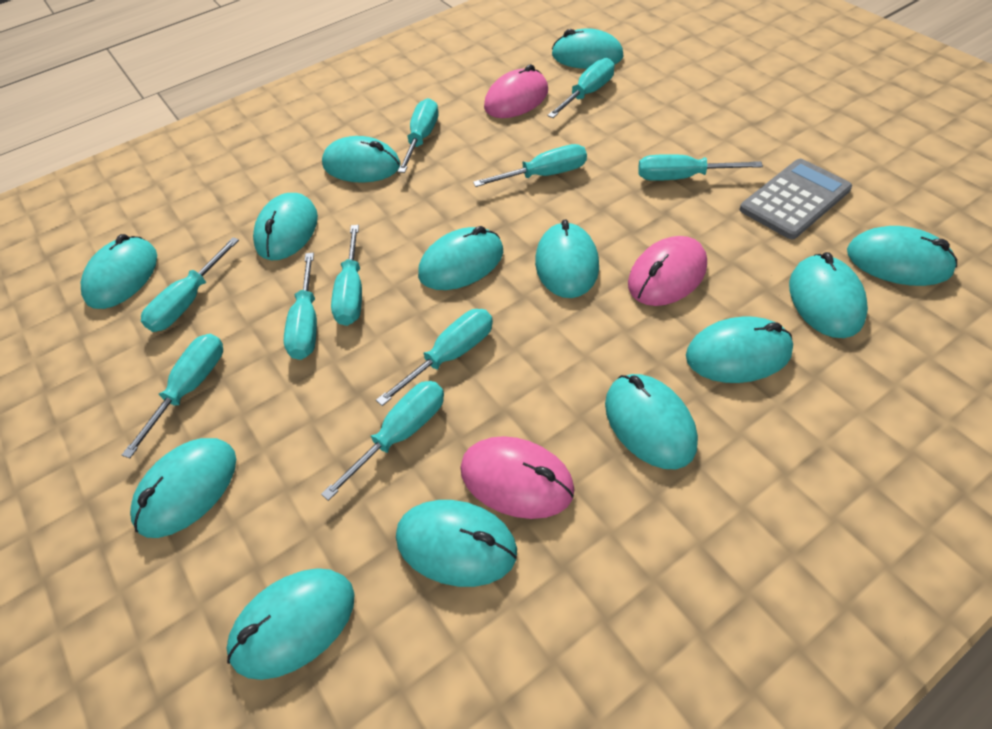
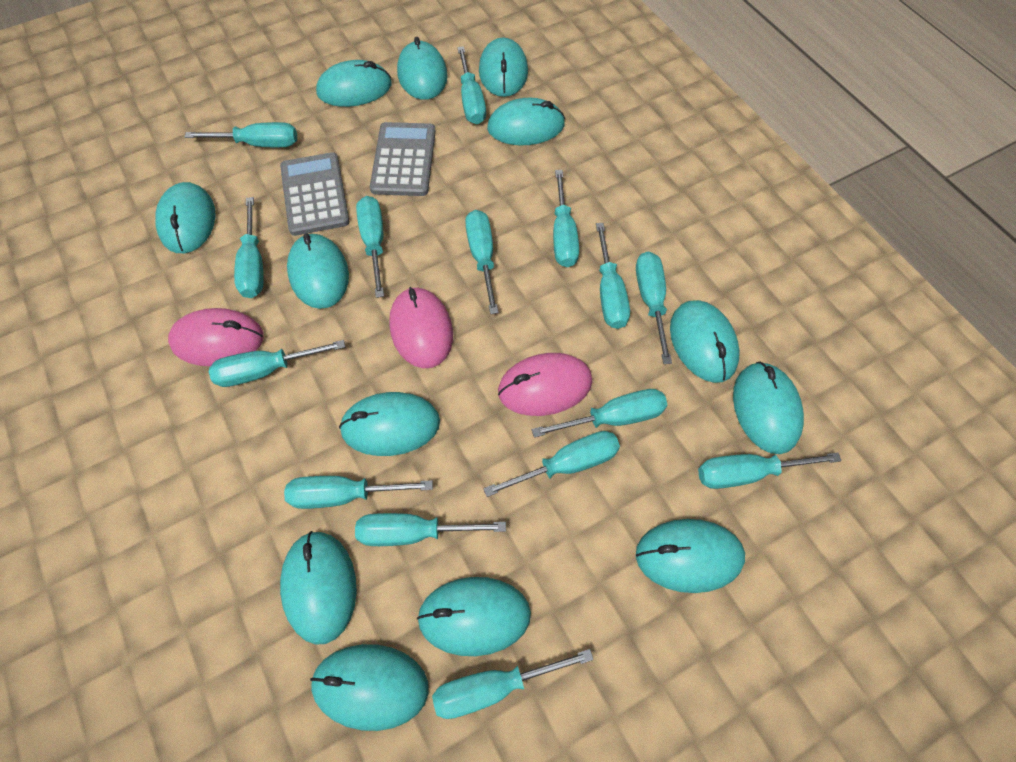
grey calculator: [740,159,852,239] = 1 -> [280,152,350,236] [370,122,436,196] = 2
turquoise screwdriver: [122,334,223,458] [141,237,239,332] [284,253,317,360] [321,381,444,501] [331,225,362,326] [376,309,493,406] [398,98,439,173] [473,144,587,187] [547,58,614,118] [638,154,763,181] = 10 -> [185,122,297,147] [209,340,345,387] [234,197,264,298] [284,476,433,509] [355,513,506,546] [356,196,384,298] [432,649,594,719] [457,46,486,124] [465,210,499,314] [483,431,620,497] [532,389,667,438] [553,170,579,267] [596,223,630,329] [636,252,672,364] [698,452,841,489] = 15

